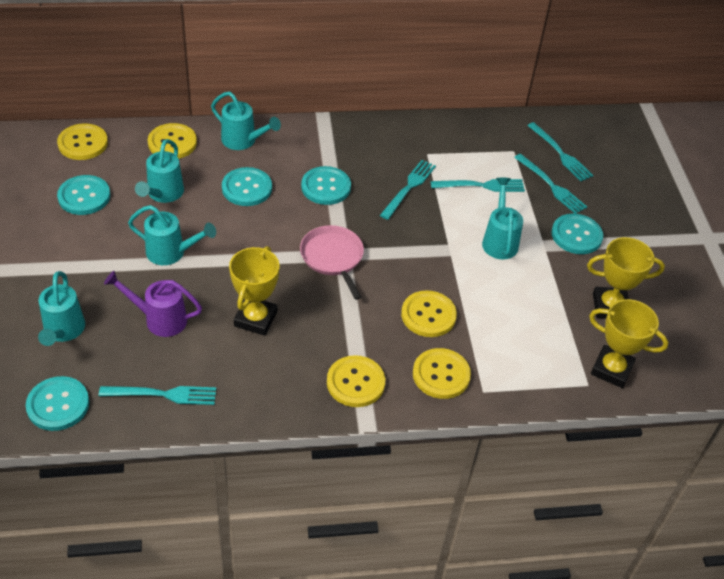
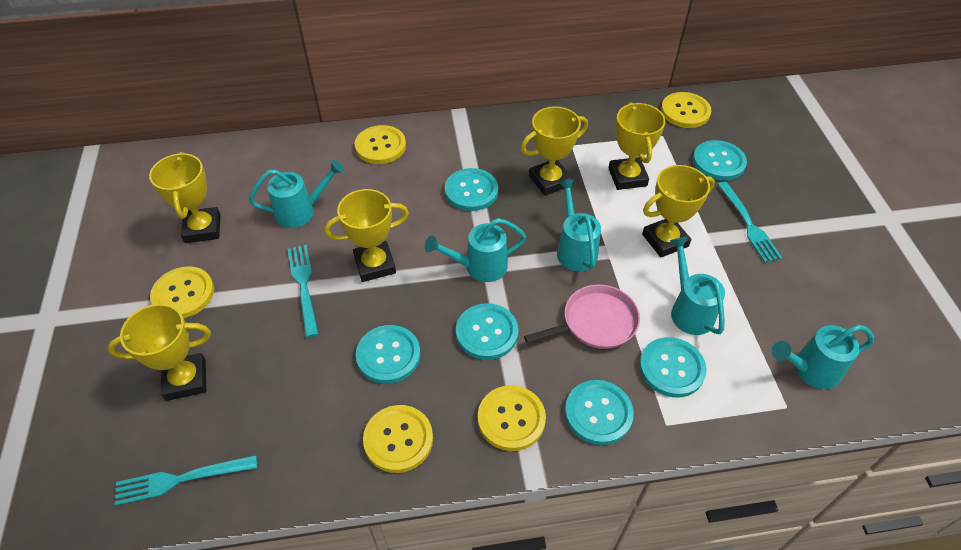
purple watering can: [104,271,202,337] = 1 -> none = 0
turquoise button: [26,376,89,431] [57,175,110,215] [222,167,272,206] [301,166,351,205] [551,214,603,254] = 5 -> [356,325,420,384] [445,168,498,211] [456,303,518,360] [565,380,634,445] [639,337,707,398] [693,140,747,181] = 6
turquoise fork: [99,386,216,405] [380,160,436,220] [431,179,525,192] [514,154,587,214] [527,122,593,181] = 5 -> [115,455,257,506] [288,245,318,338] [717,181,782,263] = 3
yellow trophy: [229,246,280,336] [587,237,665,319] [589,299,668,388] = 3 -> [107,304,211,401] [149,152,221,243] [324,189,409,282] [521,106,588,196] [609,102,665,190] [642,165,715,257] = 6

